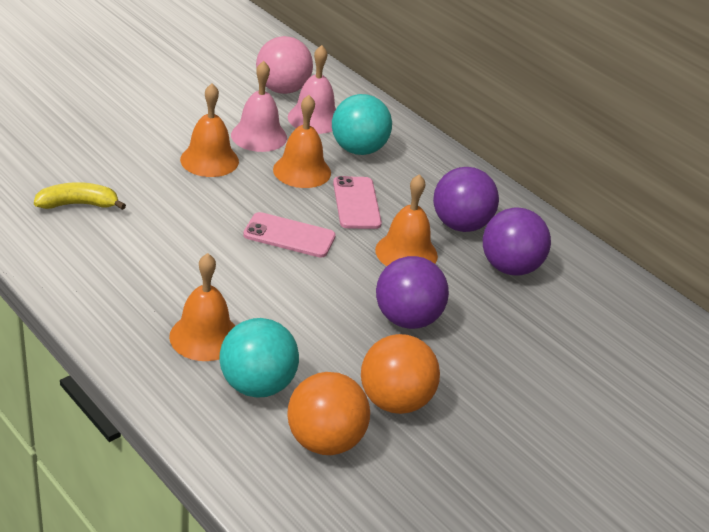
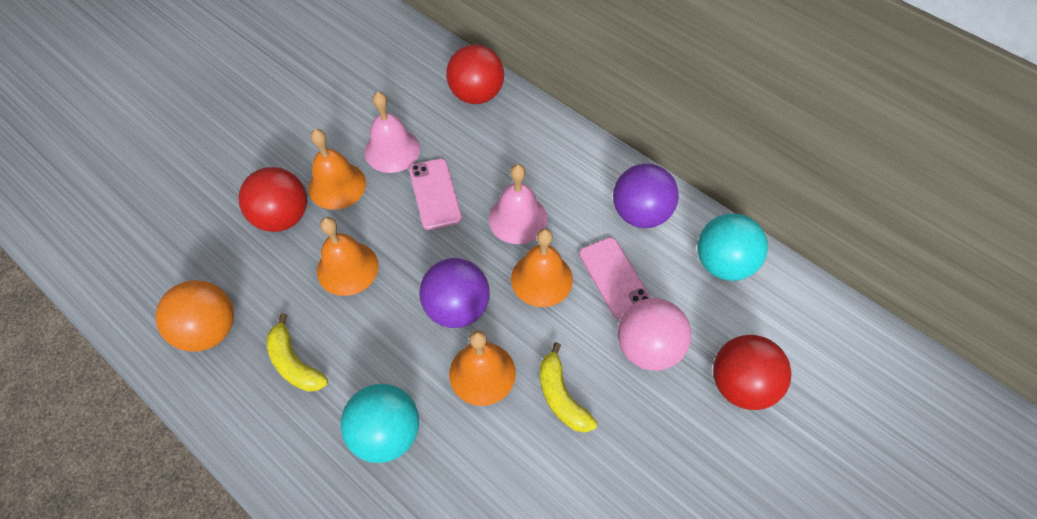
orange ball: [287,372,370,455] [361,334,440,414] = 2 -> [156,280,234,352] = 1
purple ball: [376,256,449,329] [433,167,499,232] [483,208,551,276] = 3 -> [419,258,490,328] [613,163,679,228] = 2
red ball: none = 0 -> [238,167,307,232] [446,44,504,104] [713,335,792,410] = 3
yellow banana: [34,182,126,210] = 1 -> [266,313,328,392] [540,342,597,433] = 2

